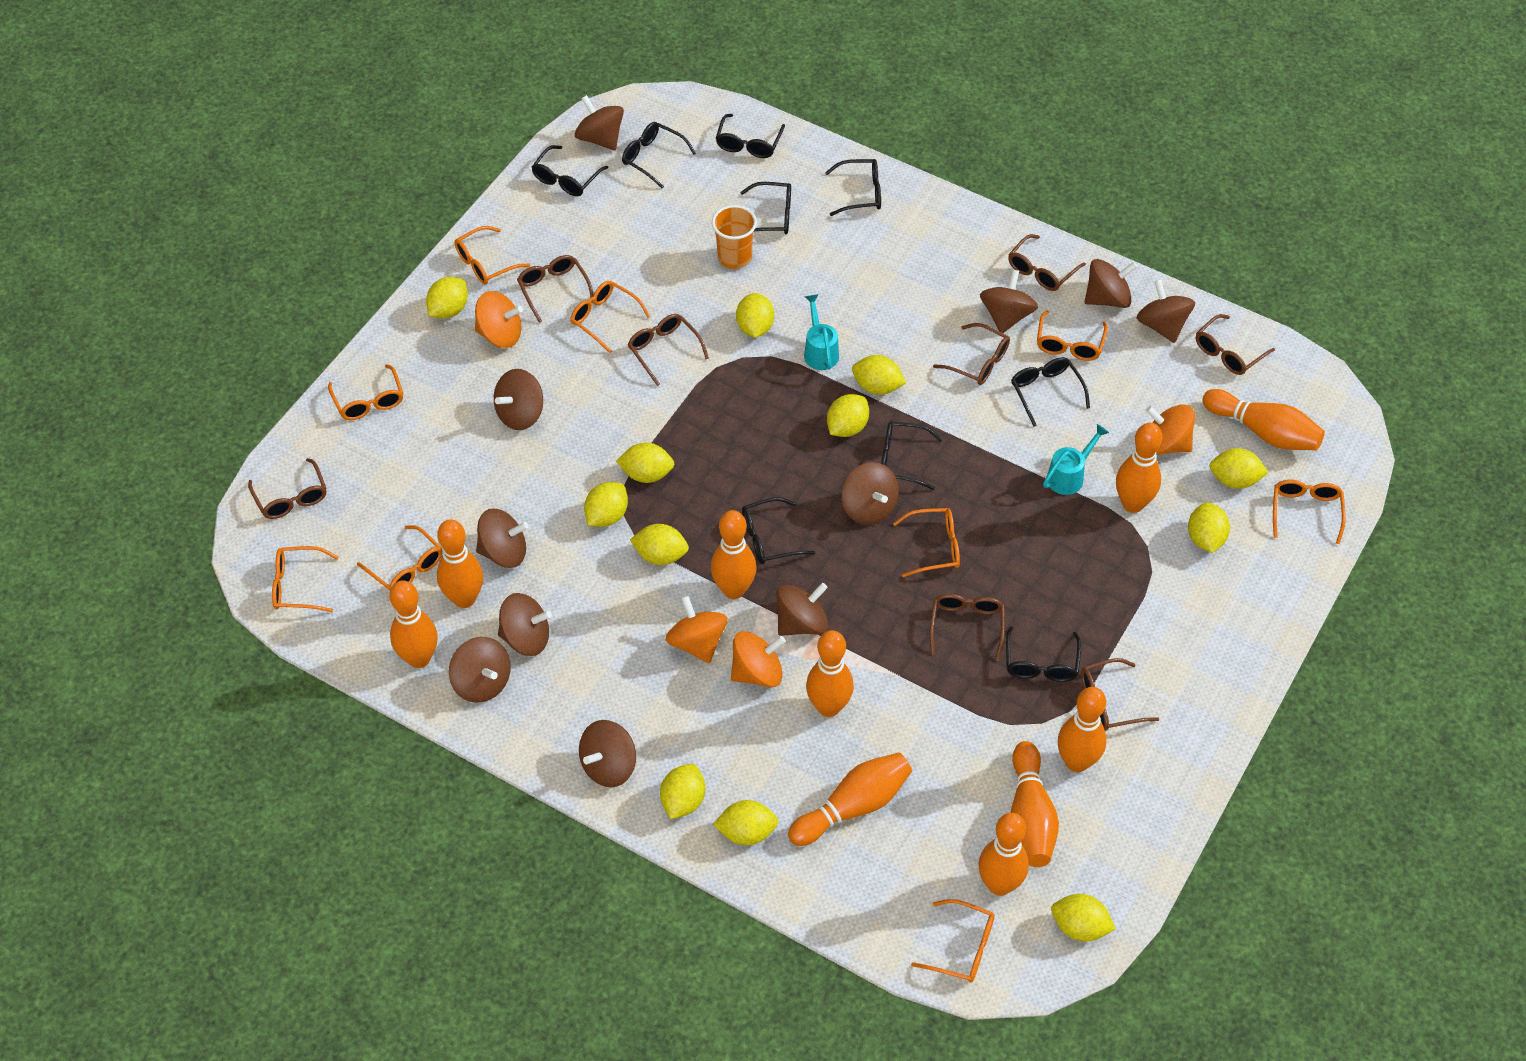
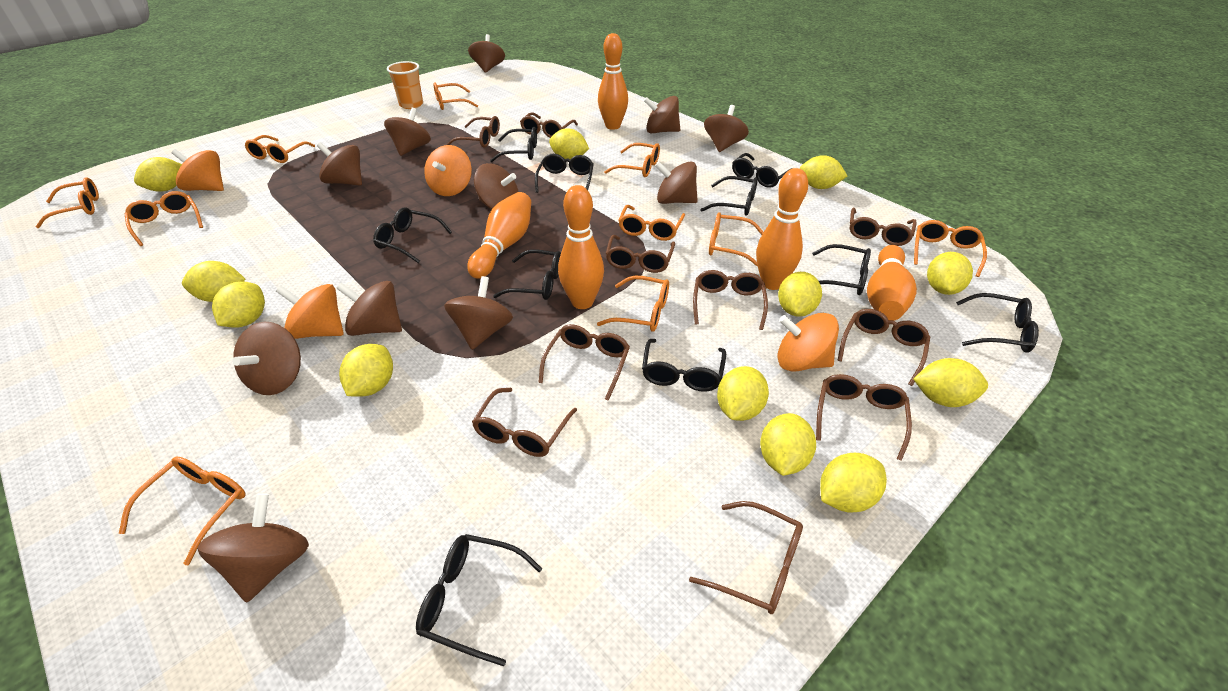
black glasses: [532,145,608,196] [622,122,696,188] [716,114,785,158] [740,182,791,234] [742,497,815,564] [825,159,881,216] [881,422,943,490] [1006,626,1081,682] [1011,357,1090,427] = 9 -> [373,207,452,263] [416,534,542,666] [490,127,537,162] [493,249,561,300] [535,154,594,193] [642,339,726,392] [700,176,758,216] [732,153,792,188] [812,244,871,295] [956,293,1039,353] = 10
brown glasses: [248,458,327,519] [517,255,594,323] [628,314,709,386] [930,594,1005,661] [933,323,1010,385] [1008,234,1086,291] [1081,658,1159,730] [1196,314,1275,375] = 8 -> [446,116,500,148] [472,388,577,457] [520,112,578,138] [538,324,630,401] [606,235,675,273] [689,501,803,614] [693,270,768,330] [816,374,912,461] [837,309,930,386] [850,208,917,246] = 10
orange bowling pin: [389,581,438,668] [437,519,483,608] [711,510,756,599] [788,752,912,846] [806,630,854,717] [978,813,1029,896] [1011,741,1059,867] [1058,687,1106,772] [1116,423,1163,513] [1202,389,1325,450] = 10 -> [467,192,531,279] [558,185,604,309] [598,33,628,130] [756,168,808,290] [867,245,917,321] = 5
orange glasses: [272,546,339,612] [328,364,403,420] [357,525,442,591] [454,226,530,285] [570,281,650,353] [893,508,960,577] [911,899,995,982] [1037,311,1108,361] [1273,480,1346,544] = 9 -> [36,177,99,228] [119,457,245,565] [125,191,203,246] [245,135,315,163] [433,82,478,110] [597,276,669,332] [604,143,660,177] [618,205,685,241] [709,212,763,267] [914,220,987,277] = 10
turquoise watering can: [804,294,839,370] [1043,424,1109,495] = 2 -> none = 0

